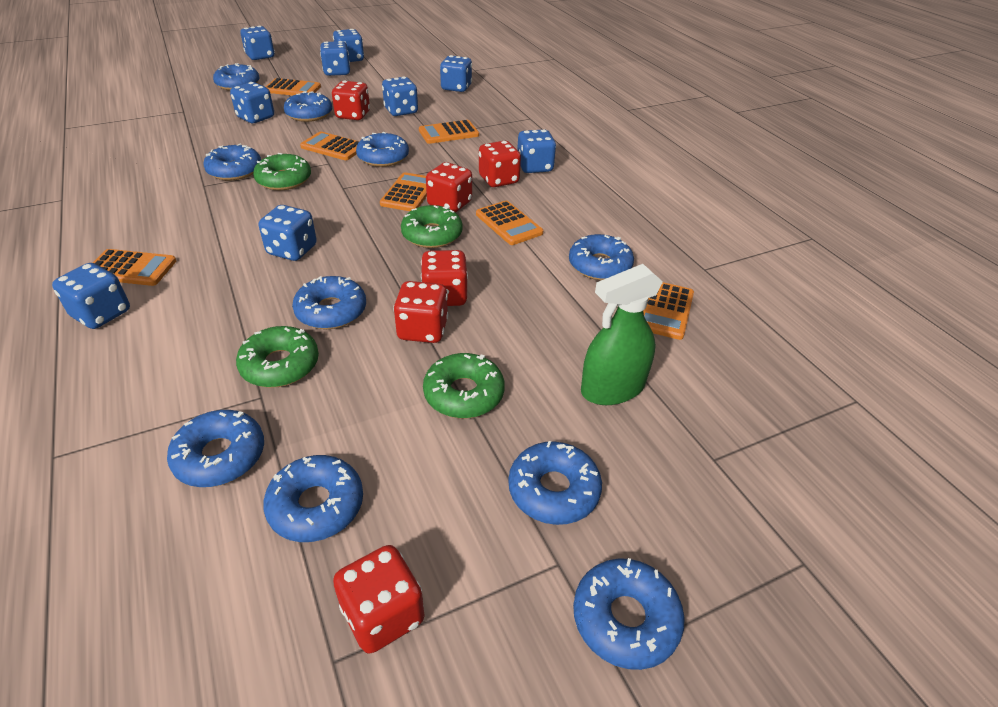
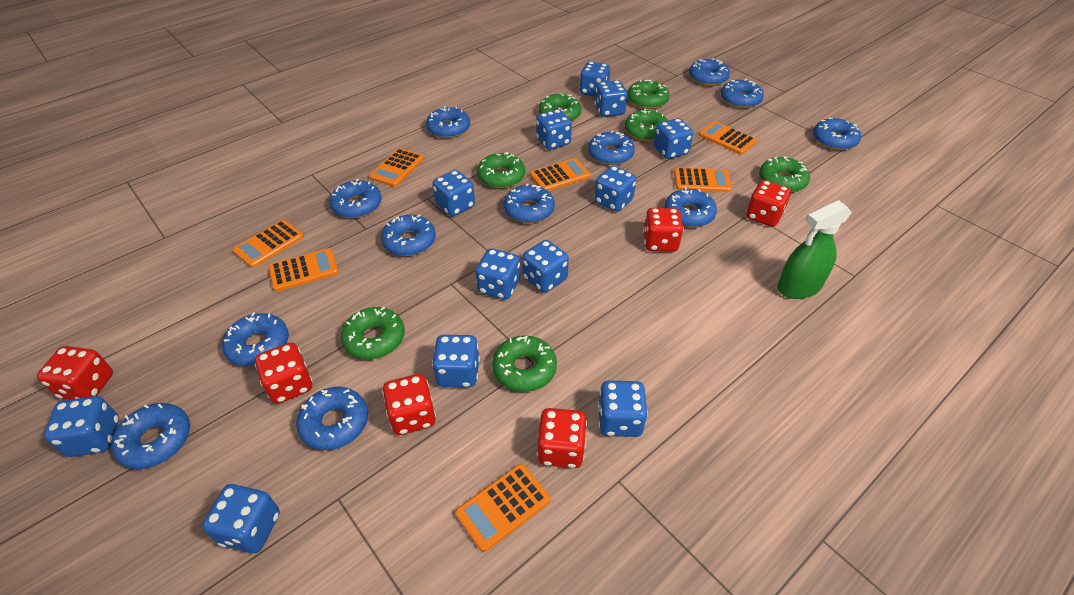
blue dice: [52,263,130,329] [230,82,274,123] [240,26,275,60] [259,205,317,261] [320,41,350,76] [333,29,364,62] [382,77,418,116] [440,55,472,92] [517,129,556,173] = 9 -> [44,396,119,457] [202,484,280,553] [432,335,480,387] [433,170,475,216] [475,248,520,300] [522,240,569,293] [536,109,572,150] [579,62,610,97] [594,166,636,212] [595,80,628,117] [598,380,648,437] [654,118,693,159] = 12
blue donut: [167,410,264,487] [203,143,261,181] [213,63,259,90] [263,455,363,542] [284,91,332,122] [292,276,366,329] [356,132,409,167] [508,441,602,525] [569,234,634,280] [573,558,685,670] = 10 -> [111,403,190,469] [222,312,289,366] [296,387,368,450] [329,179,382,218] [381,214,436,256] [426,106,470,138] [504,183,555,223] [588,130,635,165] [664,187,717,227] [689,58,730,86] [721,79,764,108] [813,118,861,150] = 12
green donut: [236,326,319,388] [253,153,311,190] [401,205,463,248] [423,353,505,418] = 4 -> [341,306,405,359] [477,152,525,188] [492,335,557,392] [539,94,582,122] [625,109,668,141] [627,80,669,109] [759,156,810,192] = 7

